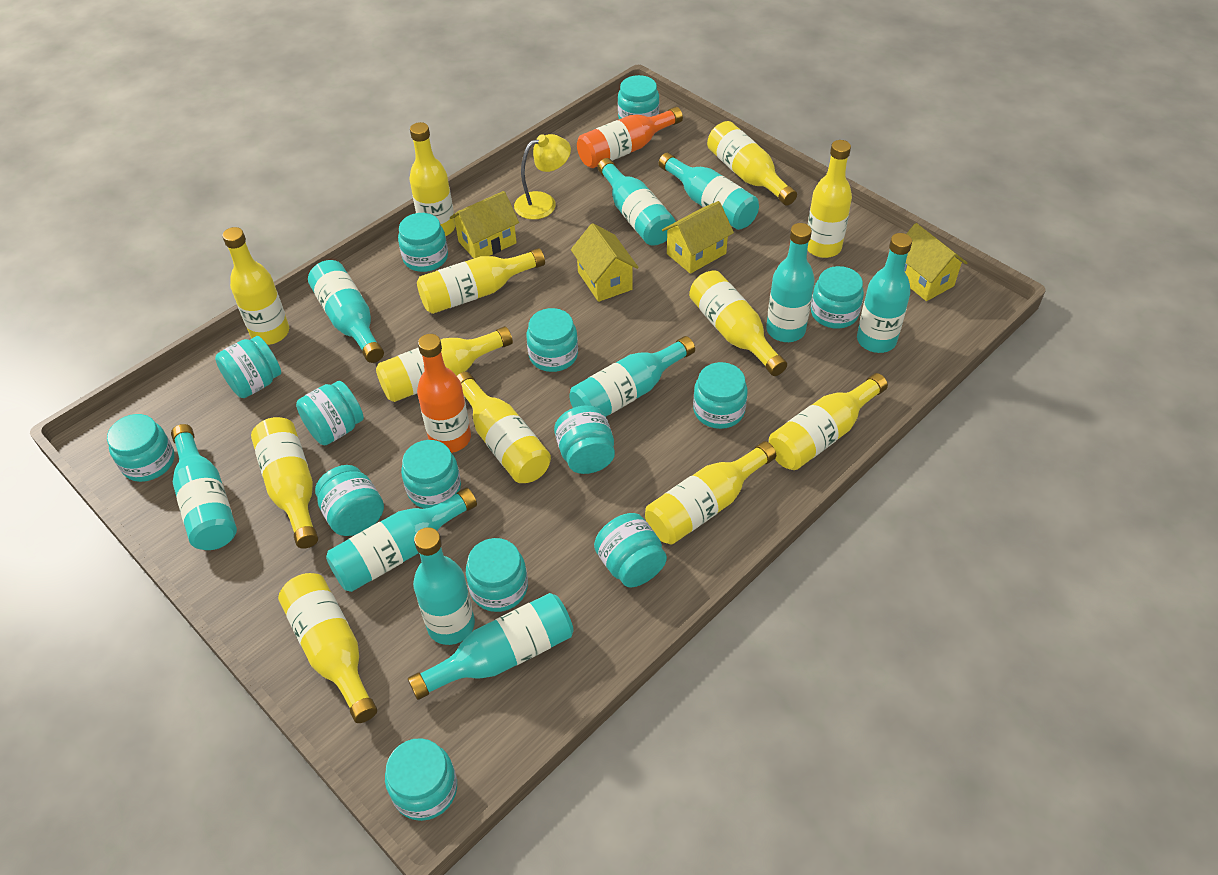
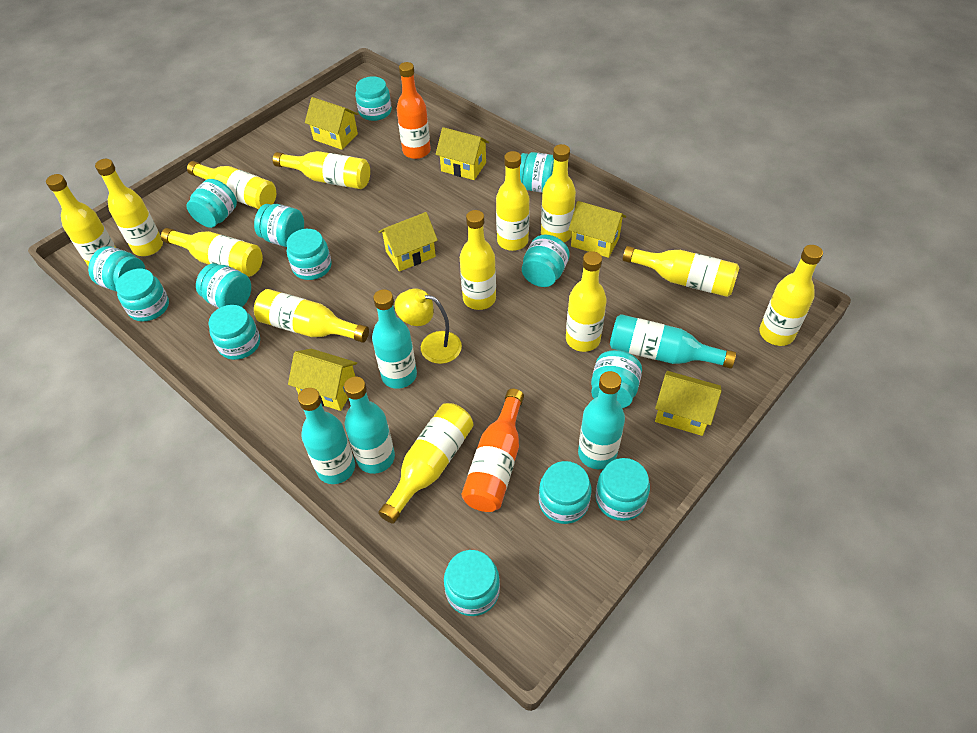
turquoise bottle: [171,424,237,550] [308,260,384,363] [326,488,477,592] [408,593,574,700] [413,527,475,645] [569,336,695,416] [597,158,676,245] [658,153,759,230] [766,223,815,342] [857,233,912,353] = 10 -> [298,388,355,484] [344,377,395,474] [372,289,417,389] [578,371,625,469] [610,314,736,369] = 5
yellow bottle: [222,227,289,345] [251,417,318,549] [278,573,377,723] [376,326,513,402] [410,122,456,236] [417,248,545,314] [457,372,551,483] [645,441,776,544] [689,271,787,376] [707,121,797,206] [769,373,888,470] [807,140,852,258] = 12 -> [46,174,116,267] [95,159,163,256] [161,228,263,277] [187,161,276,209] [254,289,369,343] [273,151,370,189] [378,403,474,524] [460,210,496,310] [496,151,529,251] [541,144,576,242] [566,251,607,352] [623,246,740,297] [759,245,823,346] = 13
yellow house: [450,191,519,258] [571,223,639,302] [662,201,734,274] [905,223,967,301] = 4 -> [288,349,357,411] [305,97,358,150] [378,212,438,272] [436,127,489,180] [569,201,626,258] [655,371,722,436] = 6

